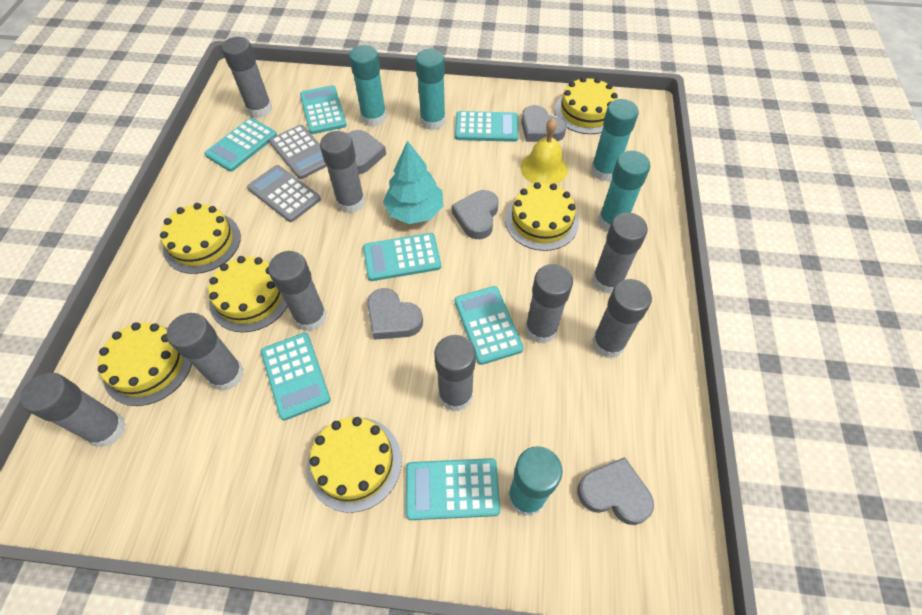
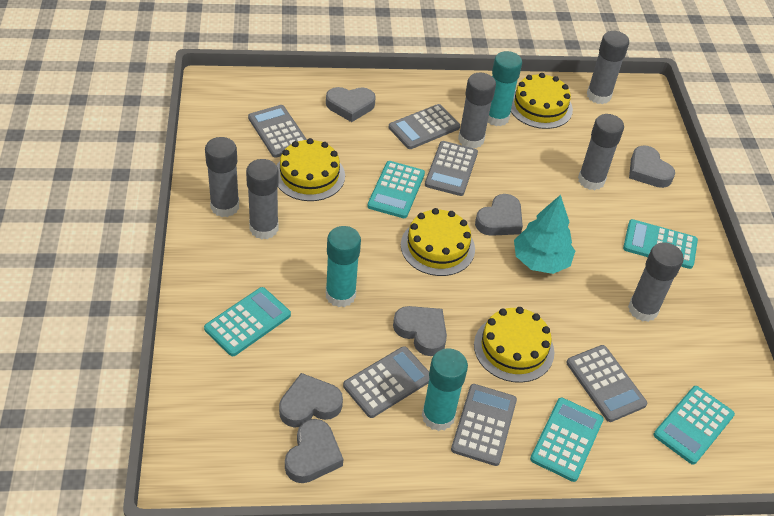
grey calculator: [247,165,321,222] [269,125,327,179] = 2 -> [248,105,307,158] [343,346,429,418] [389,104,460,149] [425,141,478,196] [451,384,517,466] [566,345,647,422] = 6
grey glue stick: [20,373,126,447] [167,313,244,391] [222,37,272,118] [268,251,327,331] [320,131,365,213] [434,335,476,411] [525,264,573,344] [592,213,648,294] [592,279,652,358] = 9 -> [205,137,239,217] [246,159,279,239] [458,73,496,148] [578,114,624,190] [587,31,629,104] [628,242,684,322] = 6
grey heart: [347,130,386,174] [367,288,423,340] [452,190,498,239] [521,105,567,142] [577,457,654,525] = 5 -> [279,373,343,427] [285,419,343,483] [326,87,376,122] [393,306,447,356] [475,194,523,236] [629,145,675,188] = 6
turquoise calculator: [205,118,277,172] [261,333,331,421] [300,85,347,134] [363,233,441,281] [406,458,500,520] [455,111,518,142] [455,286,524,365] = 7 -> [204,287,291,356] [367,161,425,218] [530,398,604,482] [623,219,698,269] [654,386,735,465] = 5
turquoise glue stick: [349,45,387,127] [415,49,446,130] [508,446,563,516] [591,99,639,181] [598,151,650,231] = 5 -> [326,226,361,307] [422,348,468,431] [487,51,522,126] = 3
yellow bell: [521,118,568,184] = 1 -> none = 0
yellow cake: [98,322,192,406] [160,203,241,274] [208,256,287,332] [307,417,402,513] [505,182,579,251] [555,77,618,134] = 6 -> [276,138,345,201] [401,208,475,276] [474,307,554,383] [511,73,573,129] = 4

